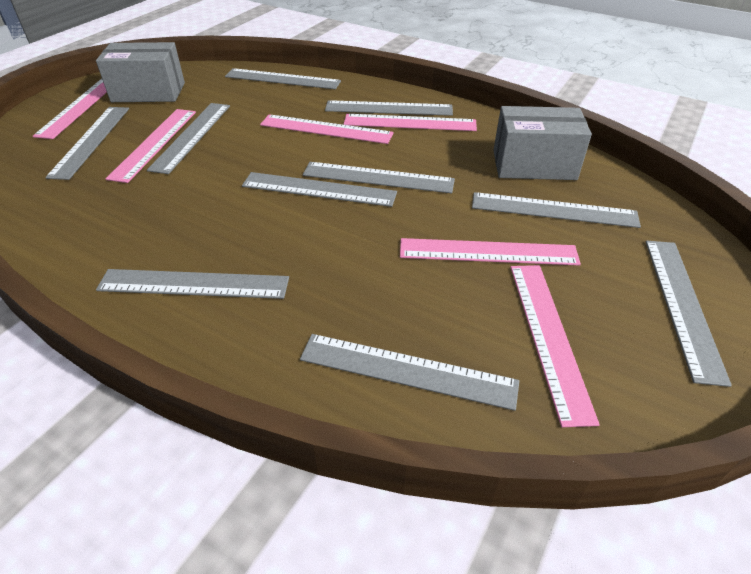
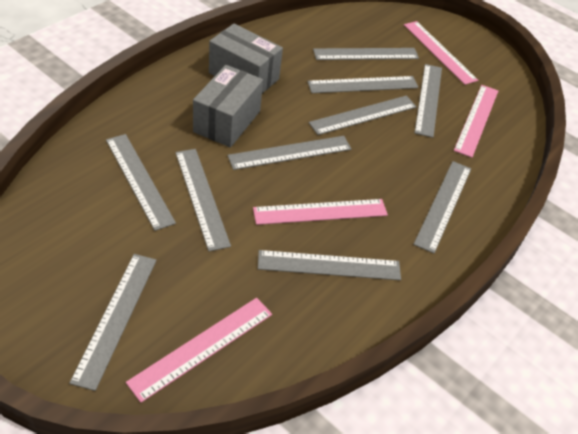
pink ruler: [33,79,107,139] [106,109,196,183] [260,114,394,144] [344,114,477,131] [400,238,581,266] [510,265,600,427] = 6 -> [126,298,272,403] [253,199,388,225] [404,21,478,85] [454,85,498,158] = 4

